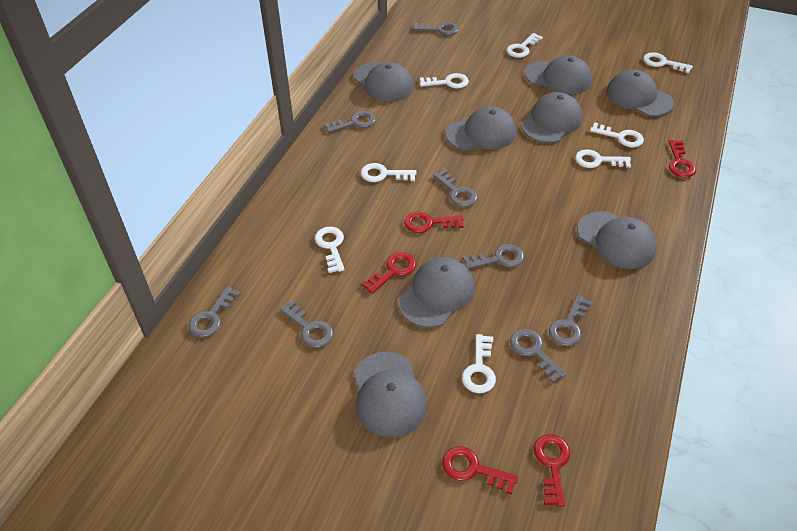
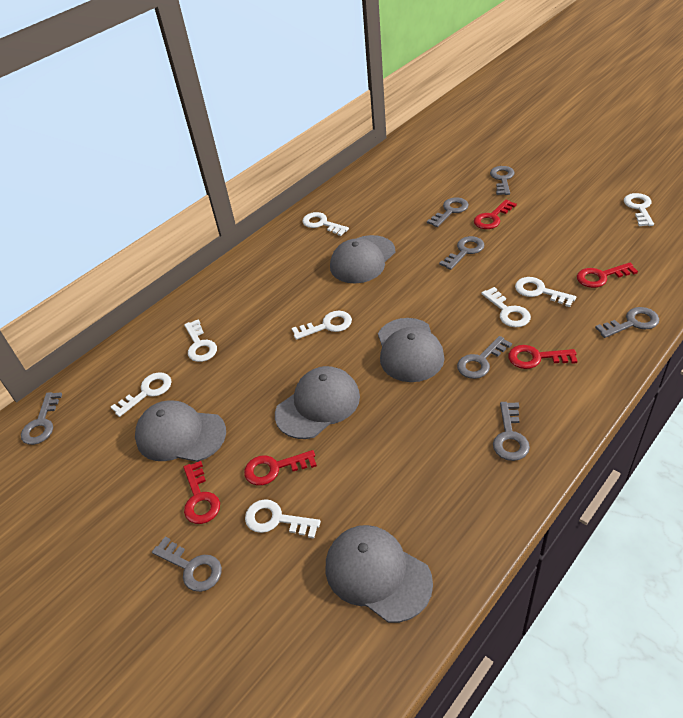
grey cap: [354,62,413,102] [354,352,427,437] [399,257,475,328] [445,106,516,151] [521,92,583,143] [525,55,592,94] [577,211,657,269] [606,70,674,117] = 8 -> [135,400,226,462] [275,366,360,439] [326,525,433,623] [330,235,395,283] [378,318,445,382] = 5

